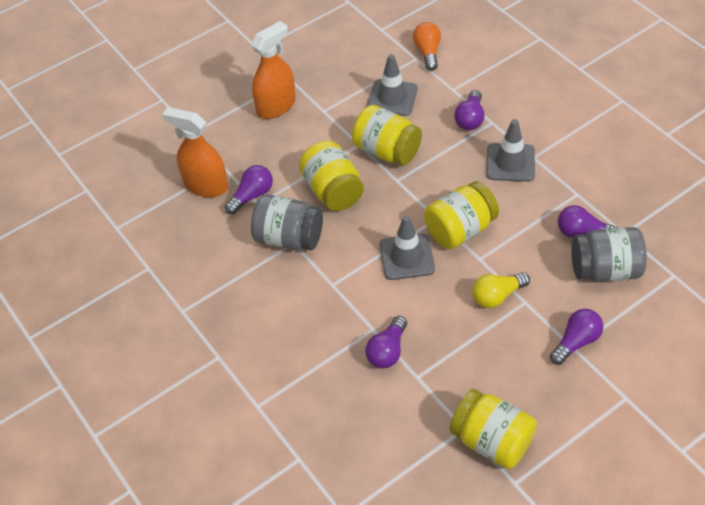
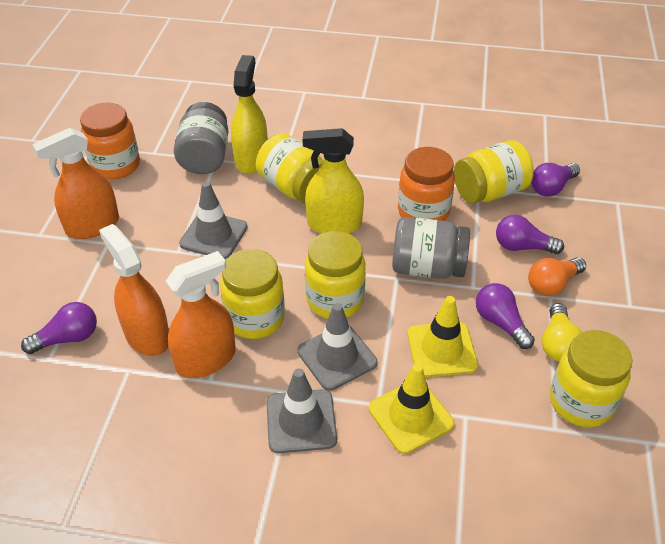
orange jar: none = 0 -> [80,103,140,180] [398,147,455,221] = 2
orange spray bottle: [162,107,228,197] [251,21,296,119] = 2 -> [32,128,119,239] [99,224,169,356] [166,251,236,378] = 3
purple light bulb: [225,165,273,214] [365,316,407,368] [454,90,484,130] [550,309,603,365] [558,205,618,238] = 5 -> [21,302,97,354] [476,283,535,349] [496,215,564,254] [531,163,580,197] = 4
yellow jar: [299,141,364,211] [352,105,422,165] [424,181,499,249] [449,389,537,469] = 4 -> [220,249,285,339] [256,133,323,204] [305,231,366,319] [454,140,534,204] [550,330,633,427] = 5
yellow spray bottle: none = 0 -> [231,55,268,174] [303,128,364,234] = 2
yellow traffic cone: none = 0 -> [369,363,454,454] [407,296,478,377] = 2

